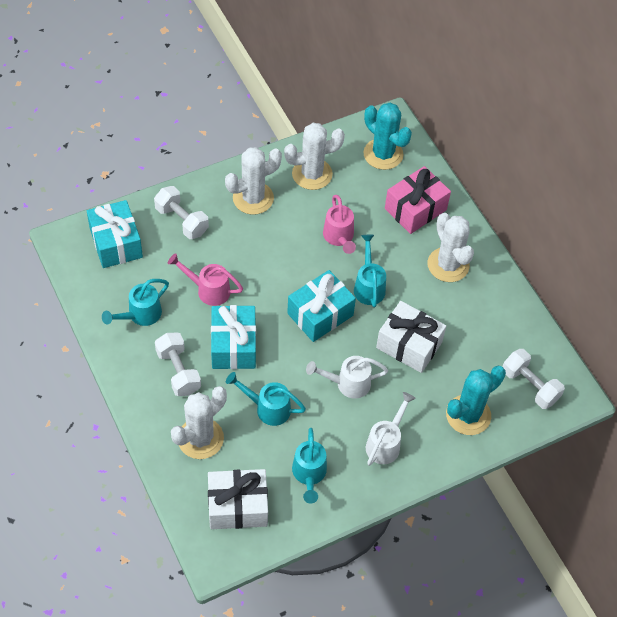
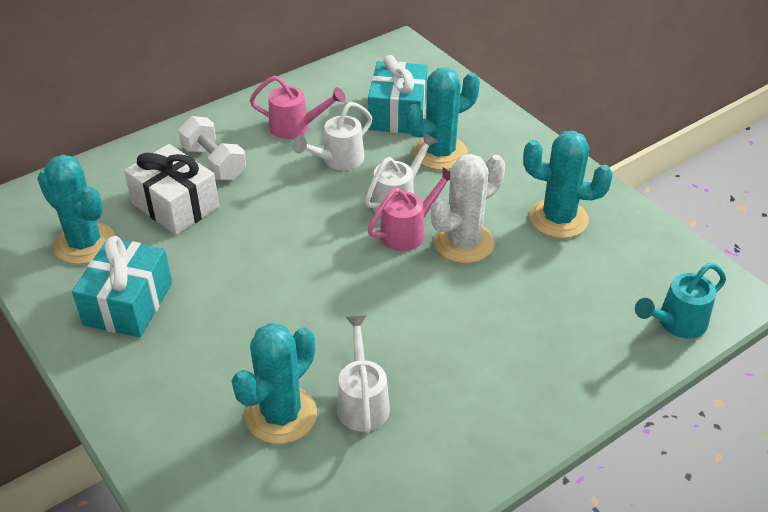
pink gift: [385,166,451,234] = 1 -> none = 0
turquoise cactus: [363,103,412,170] [446,366,506,435] = 2 -> [37,155,115,264] [232,323,317,444] [406,67,480,170] [523,131,613,238] = 4
turquoise gift: [87,200,143,268] [211,305,256,369] [287,270,356,342] = 3 -> [72,236,172,337] [368,55,427,134] = 2
turquoise watering can: [102,279,169,326] [226,372,306,426] [292,428,327,504] [354,235,386,307] = 4 -> [635,263,726,338] = 1
white cactus: [171,386,227,459] [225,147,282,215] [284,123,345,190] [427,213,474,282] = 4 -> [431,154,505,264] = 1
white dumbbell: [154,186,209,239] [155,332,201,396] [502,349,565,409] = 3 -> [178,116,246,180] = 1
white gift: [208,469,268,529] [376,301,446,373] = 2 -> [124,144,219,235] = 1
white watering can: [306,356,388,399] [366,392,416,466] = 2 -> [293,102,372,170] [337,315,390,433] [365,133,438,216] = 3

